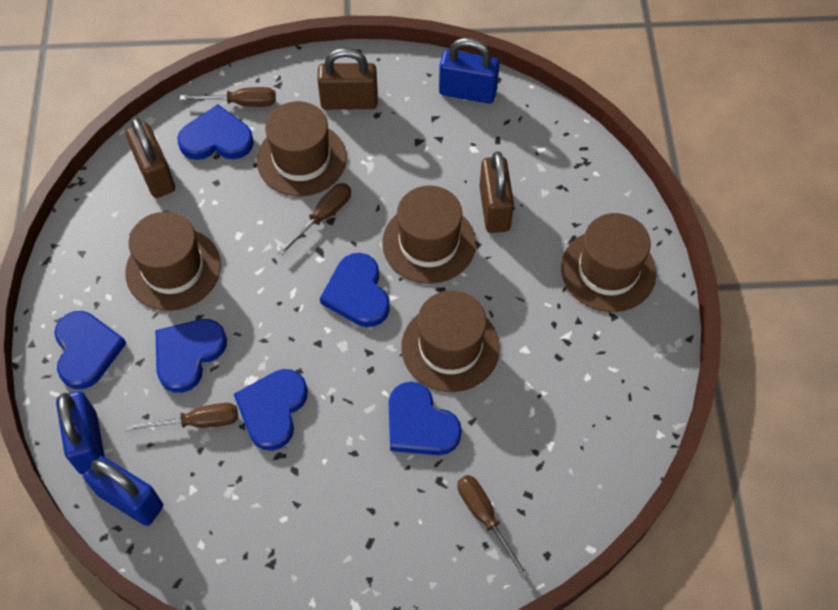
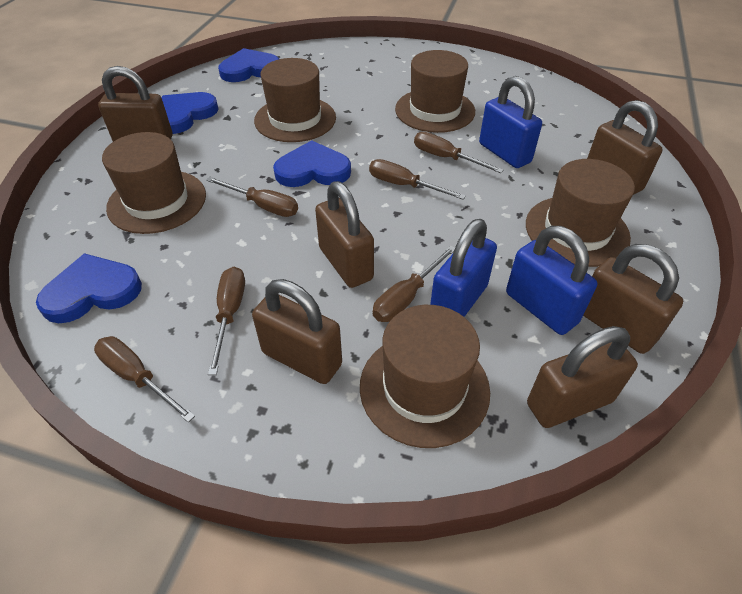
blue heart: [54,311,126,389] [156,319,227,393] [177,104,254,160] [234,369,308,451] [320,253,390,327] [388,382,462,455] = 6 -> [36,253,142,323] [162,92,218,134] [218,48,279,82] [273,140,351,187] = 4
brown padlock: [126,117,175,198] [318,48,378,110] [479,152,514,233] = 3 -> [98,66,172,142] [252,279,342,384] [315,181,374,288] [527,326,638,428] [583,244,683,354] [587,100,663,195] = 6
brown screwdriver: [125,403,238,431] [180,87,276,107] [278,183,351,256] [457,475,529,578] = 4 -> [94,336,195,423] [206,177,298,217] [208,267,245,375] [369,159,466,200] [373,246,455,322] [414,132,504,173] = 6

